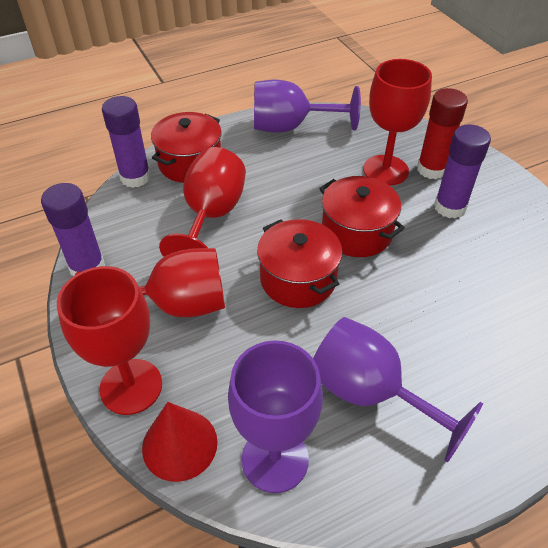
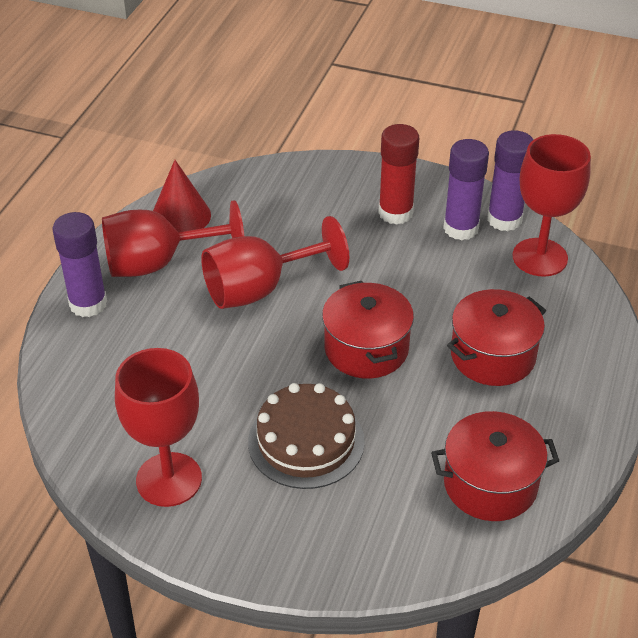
brown cake: none = 0 -> [248,383,365,489] = 1
purple goblet: [228,340,323,493] [254,80,361,133] [313,317,483,463] = 3 -> none = 0

